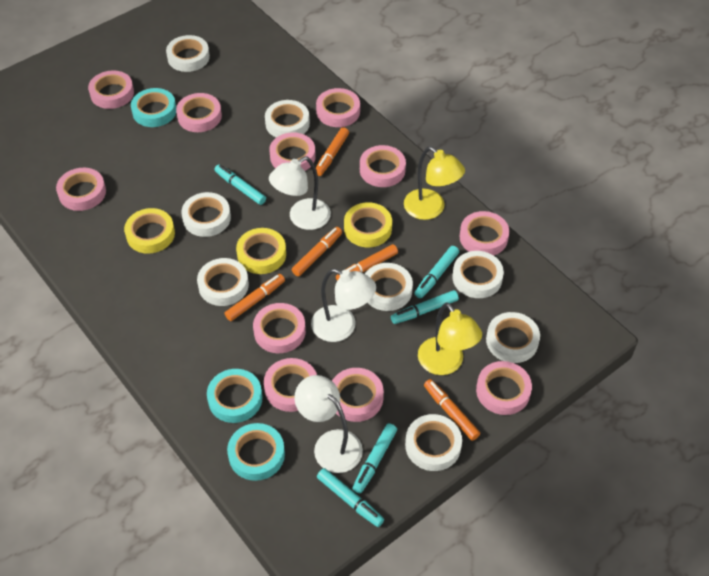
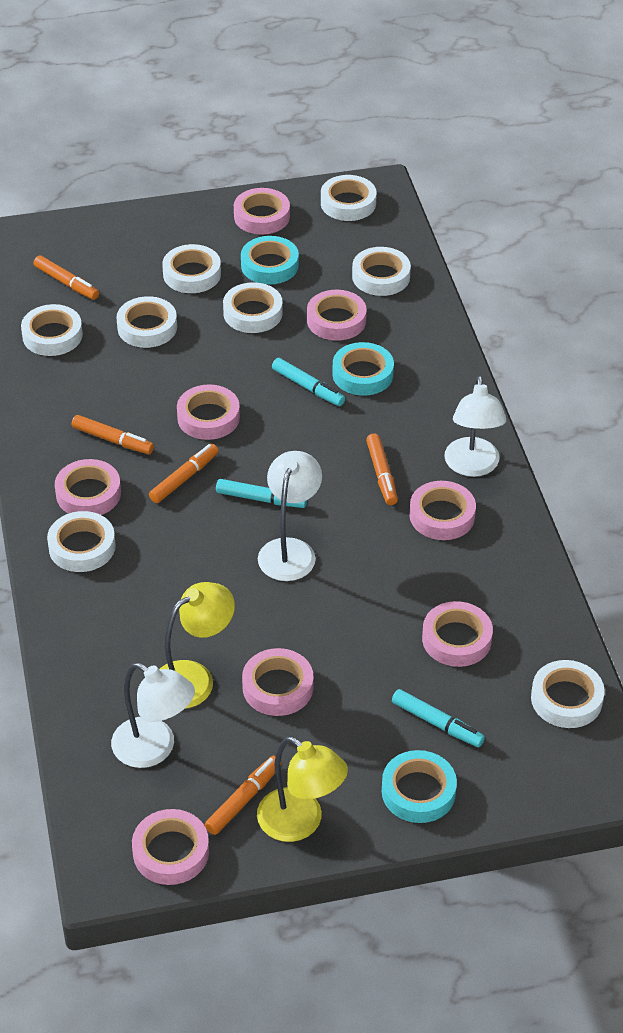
pink tape: [56,168,106,211] [88,71,134,109] [176,93,222,132] [253,303,306,353] [264,358,317,412] [269,132,316,171] [316,88,360,127] [332,368,384,422] [360,145,406,187] [460,211,509,255] [476,361,532,415] = 11 -> [55,459,121,515] [132,809,209,885] [177,384,240,440] [234,188,290,235] [242,648,313,716] [307,290,367,341] [409,481,476,540] [422,601,493,667] = 8
turquoise marker: [215,165,266,205] [317,468,384,527] [352,423,397,493] [391,290,459,324] [415,246,459,298] = 5 -> [216,479,307,508] [272,358,345,406] [392,689,485,747] = 3
yellow tape: [124,208,175,254] [236,228,286,274] [344,202,392,247] = 3 -> none = 0

